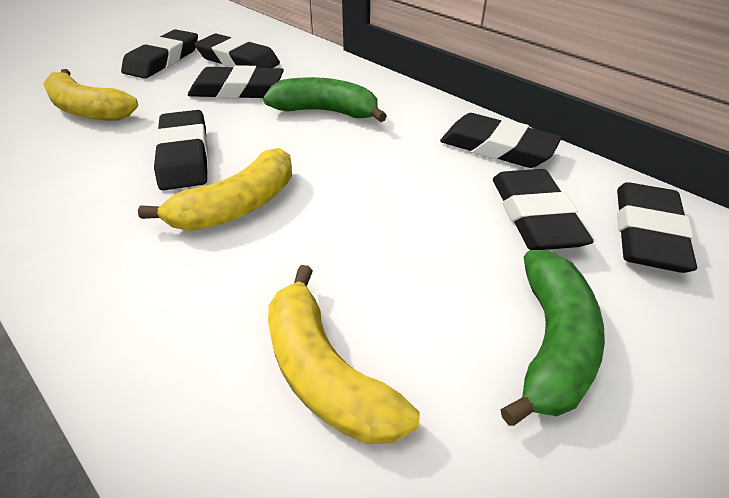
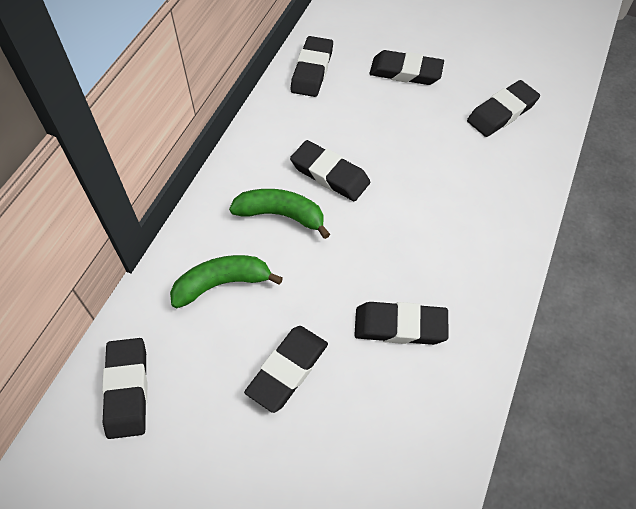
yellow banana: [43,69,138,120] [138,148,292,231] [268,265,419,444] = 3 -> none = 0

